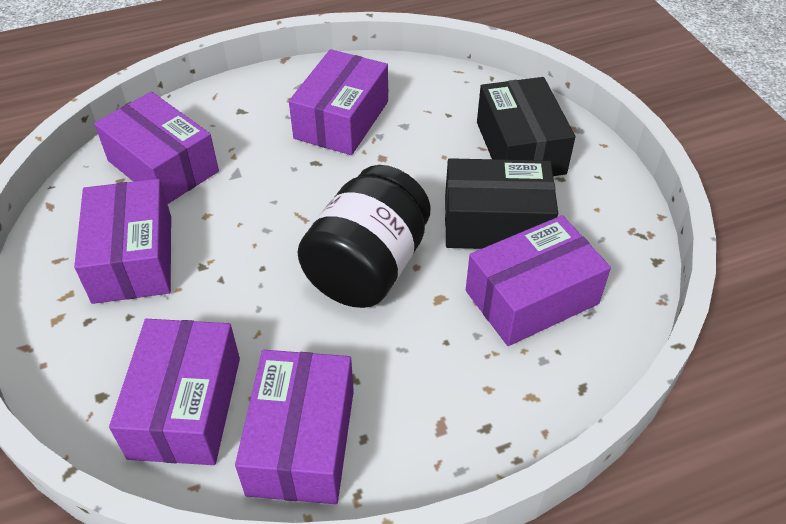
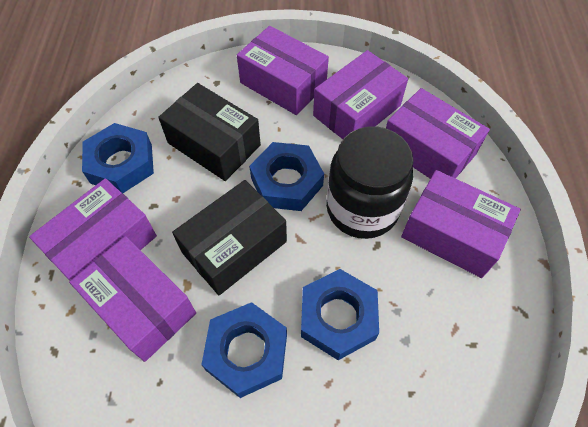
blue nut: none = 0 -> [82,123,154,193] [201,302,287,398] [249,142,324,211] [301,269,379,360] = 4

